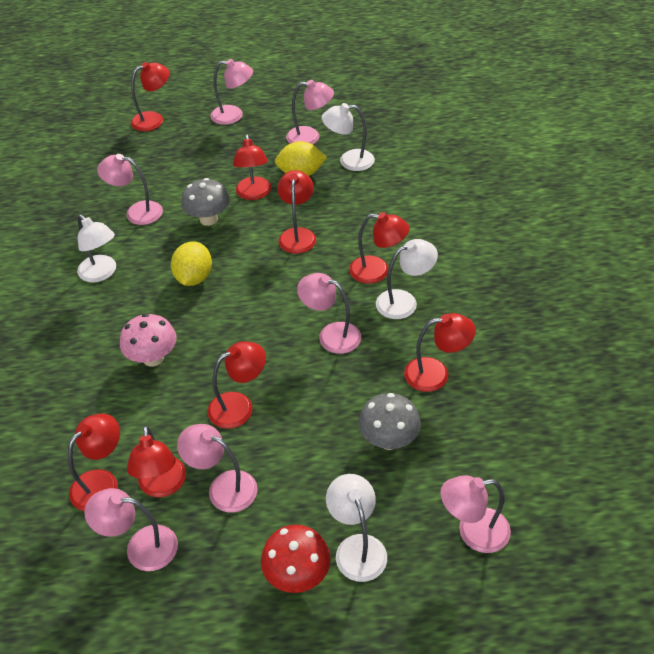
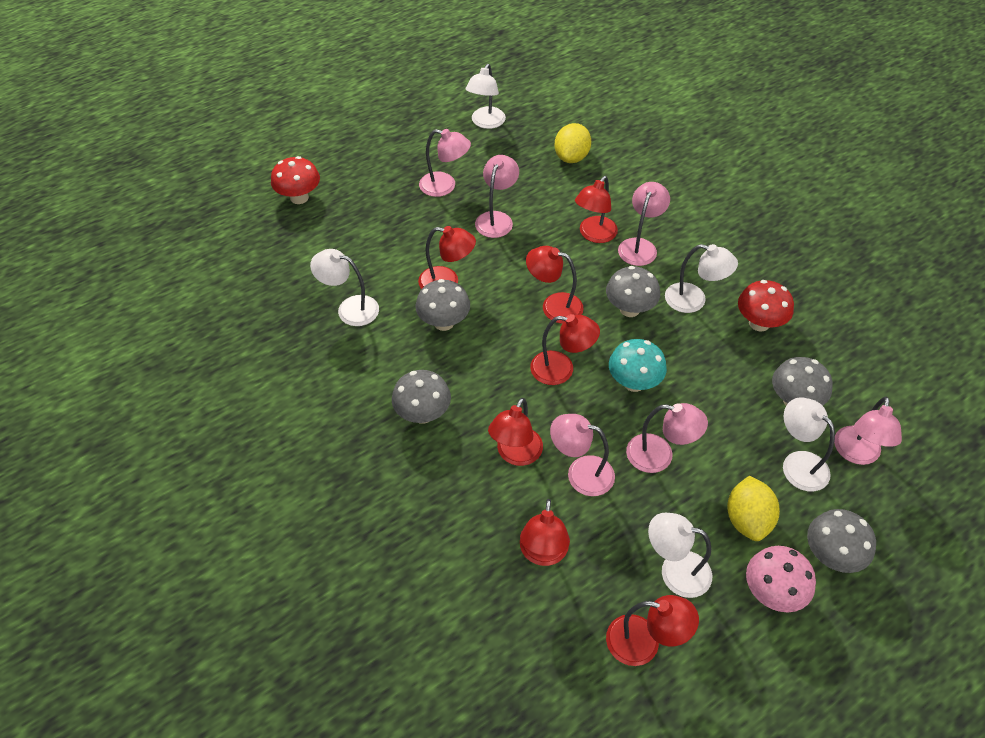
grey mushroom: [181,178,230,226] [358,393,421,450] = 2 -> [392,370,451,424] [415,279,470,331] [606,266,660,317] [772,357,833,406] [807,509,876,573] = 5
pink lamp: [84,488,178,571] [97,154,163,225] [177,424,258,512] [210,59,253,125] [286,80,334,145] [297,273,361,354] [441,475,511,553] = 7 -> [419,129,471,197] [475,155,519,238] [550,414,615,496] [618,182,670,266] [626,403,708,473] [834,397,902,465] = 6
red lamp: [68,414,120,511] [127,426,186,497] [131,62,169,131] [208,341,266,429] [233,134,271,200] [277,170,316,254] [349,212,409,284] [404,313,476,392] = 8 -> [418,226,476,289] [488,398,543,466] [520,499,570,566] [526,246,584,324] [530,314,600,385] [575,176,618,243] [606,595,699,666] = 7
red mushroom: [261,525,331,593] = 1 -> [271,156,320,204] [738,280,794,331] = 2
turquoise mushroom: none = 0 -> [609,339,667,392] = 1
white lamp: [77,215,116,282] [322,103,375,171] [326,474,387,582] [376,239,438,319] = 4 -> [310,249,379,326] [466,64,506,129] [648,513,712,598] [665,244,738,313] [783,397,835,492] = 5

